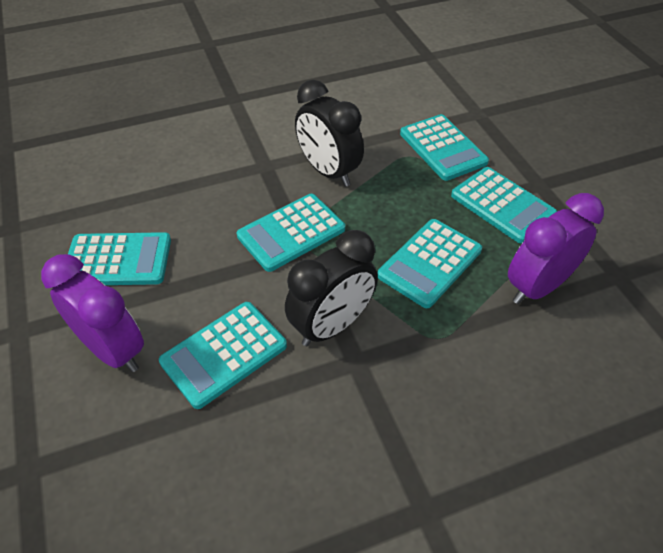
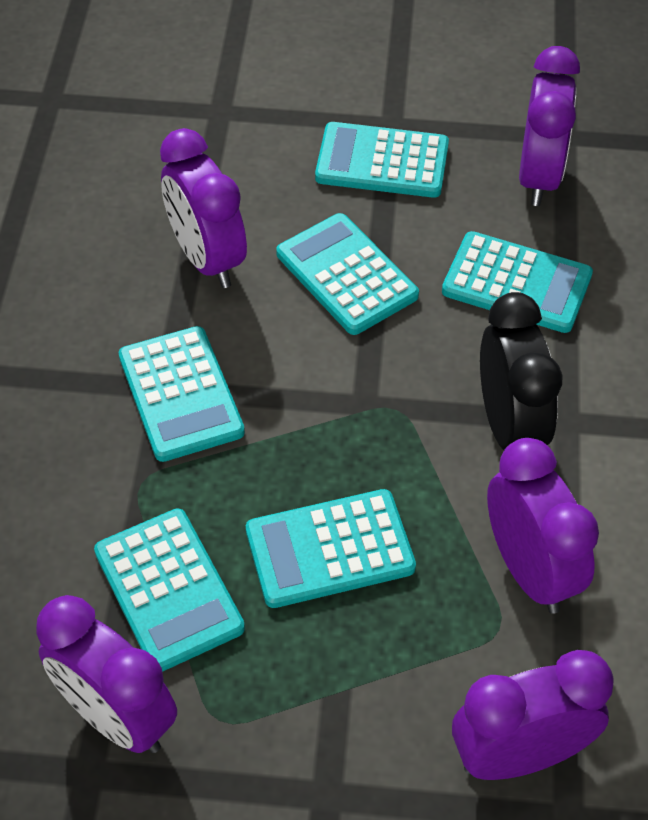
black clock: [285,230,378,346] [295,80,364,187] = 2 -> [480,292,563,450] = 1
purple clock: [41,254,144,372] [508,193,604,304] = 2 -> [36,595,177,753] [160,128,247,288] [452,650,614,780] [487,438,599,614] [519,46,580,206] = 5

